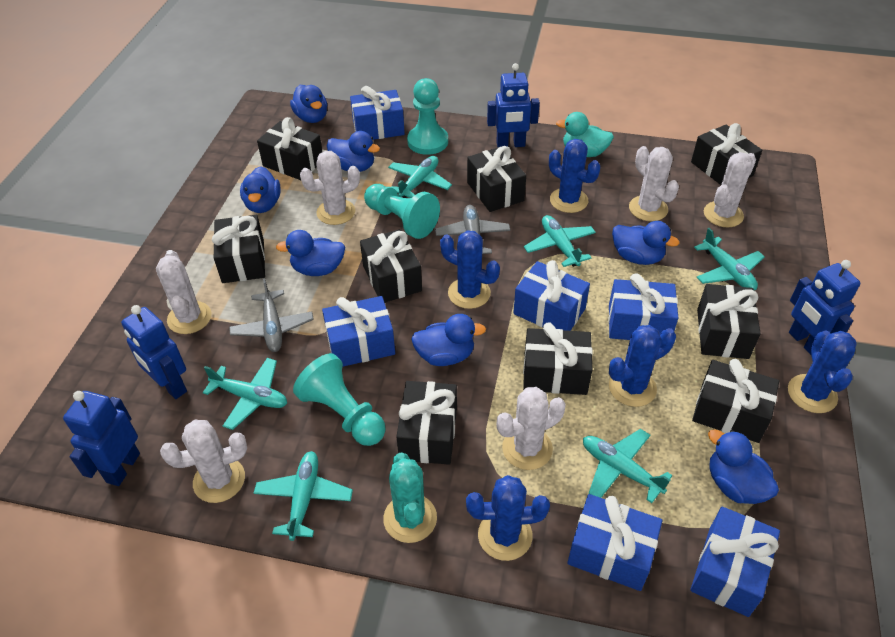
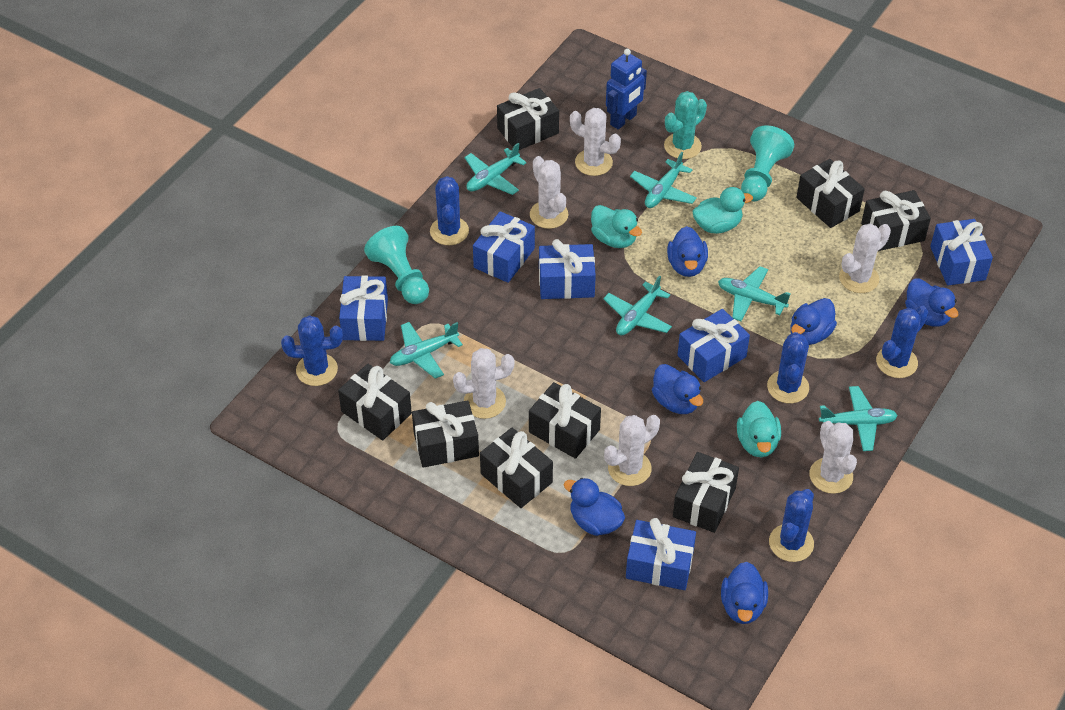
black gift: [212,215,265,283] [257,117,322,180] [360,229,422,303] [396,381,457,465] [467,146,526,212] [523,322,593,395] [691,123,762,185] [692,359,779,443] [697,284,761,359] = 9 -> [338,364,412,440] [412,400,479,468] [480,428,553,508] [497,88,559,150] [529,382,601,459] [673,452,739,533] [796,159,865,228] [861,190,931,251] = 8
blue duck: [240,166,281,213] [276,230,345,276] [290,85,327,123] [327,131,380,172] [411,314,486,366] [612,221,679,265] [708,429,779,504] = 7 -> [564,478,625,536] [652,364,703,414] [667,226,708,277] [721,562,768,624] [790,298,837,345] [905,278,958,327] = 6
blue robot: [63,391,140,486] [121,305,187,399] [487,63,540,147] [789,260,860,355] = 4 -> [606,49,647,129] = 1
grey plane: [229,279,314,352] [435,205,510,254] = 2 -> none = 0
turquoise duck: [556,112,614,157] = 1 -> [591,205,642,248] [692,187,753,234] [737,401,781,457] = 3
turquoise pawn: [293,353,386,446] [364,184,440,239] [407,78,448,155] = 3 -> [364,226,429,304] [741,125,794,201] = 2

